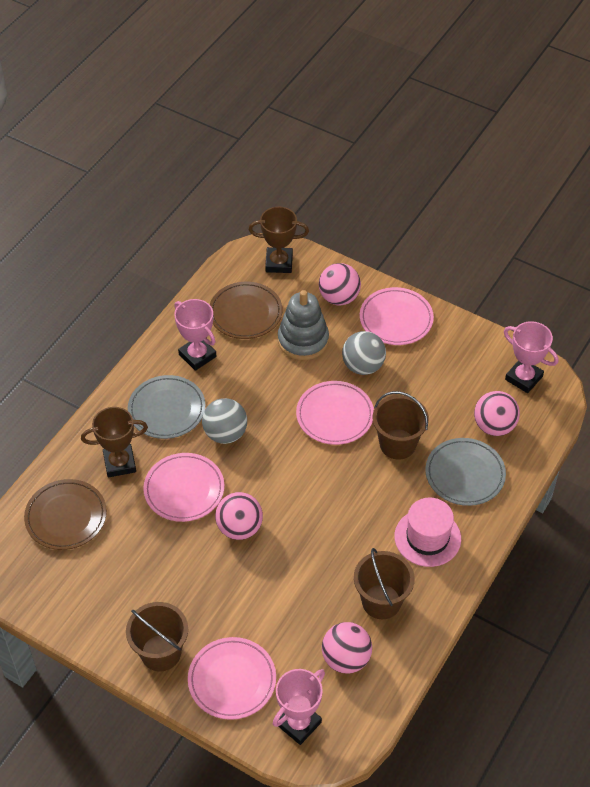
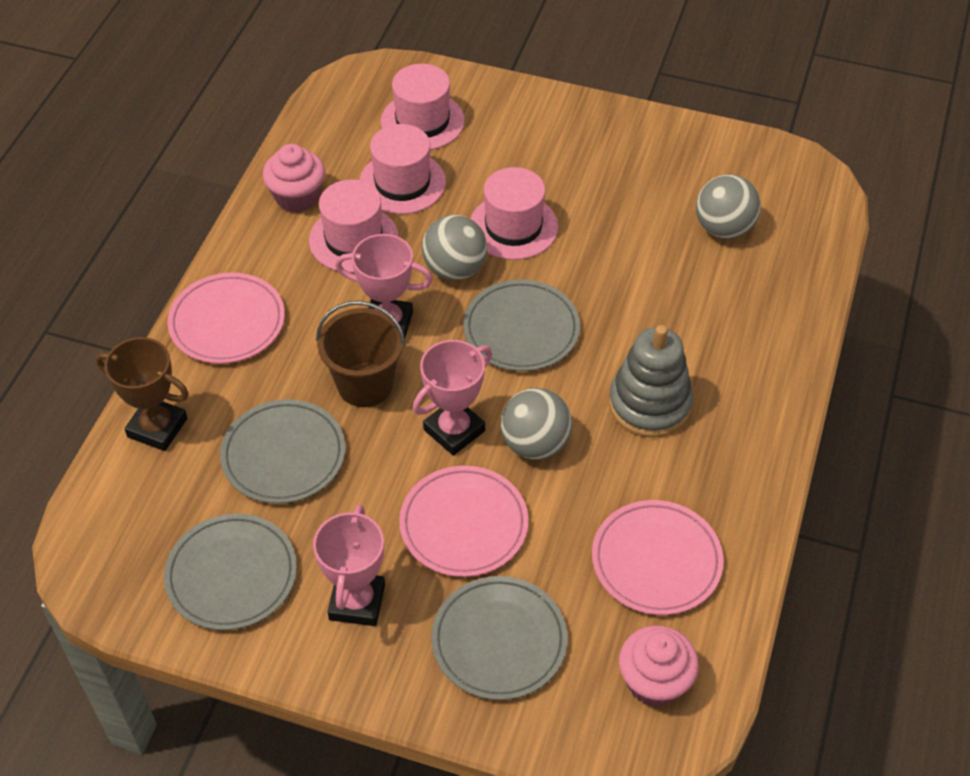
brown bucket: [126,602,188,671] [354,548,415,619] [372,391,429,459] = 3 -> [316,301,405,407] = 1
brown plate: [24,479,107,550] [210,282,282,339] = 2 -> none = 0
brown trophy: [81,407,148,478] [249,207,309,273] = 2 -> [96,337,189,451] = 1
grey ball: [202,398,247,444] [342,331,386,375] = 2 -> [422,215,487,281] [500,388,572,460] [696,174,761,239] = 3
grey plate: [128,375,205,439] [425,438,506,506] = 2 -> [164,514,297,630] [220,399,345,504] [431,576,568,700] [463,279,580,371] = 4
pink ball: [215,492,263,540] [319,263,361,305] [322,622,372,673] [474,391,520,436] = 4 -> none = 0
pink cupcake: none = 0 -> [263,144,325,213] [619,626,699,707] = 2
pink hat: [394,498,461,567] = 1 -> [309,179,399,273] [359,124,446,214] [381,64,465,150] [470,167,558,260] = 4
pink plate: [143,453,224,522] [188,637,276,720] [296,381,374,445] [360,287,434,345] = 4 -> [168,273,285,364] [399,466,528,577] [592,500,724,615] = 3

